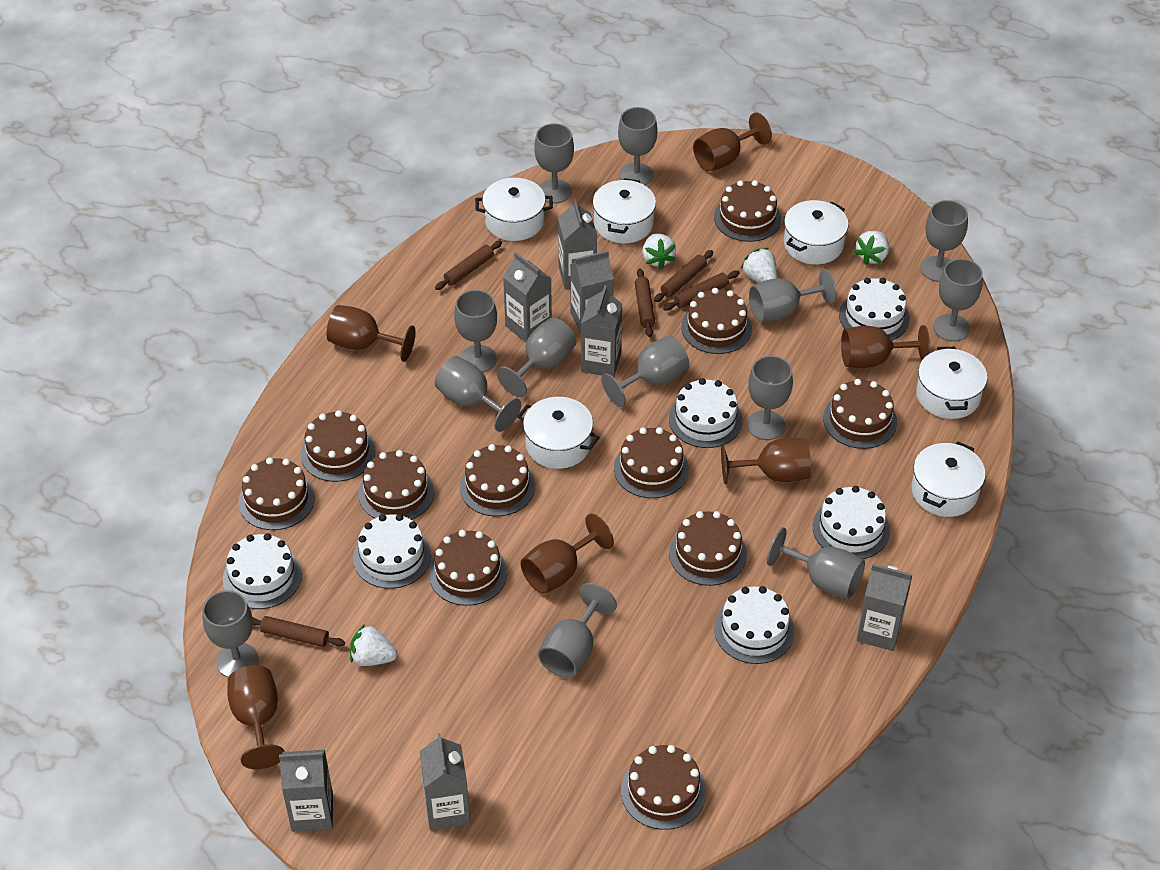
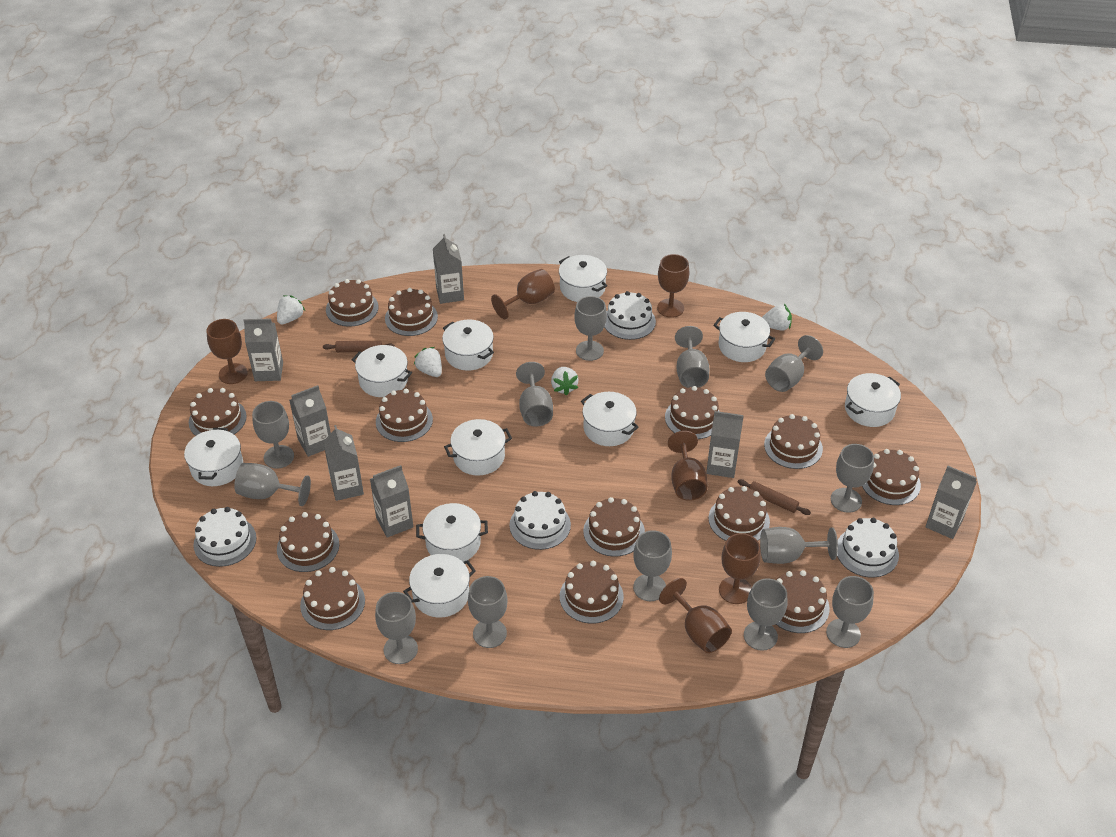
brown cake: [238,458,315,530] [301,410,376,482] [358,450,434,520] [429,530,507,606] [460,444,535,516] [614,427,689,498] [621,745,706,830] [669,511,747,586] [681,288,752,354] [714,180,781,242] [823,379,897,449] = 11 -> [189,388,247,436] [277,512,339,572] [300,567,365,630] [326,279,378,327] [376,389,433,442] [385,288,438,336] [560,561,624,624] [583,497,645,557] [665,386,720,439] [709,486,770,541] [764,414,823,469] [776,570,830,633] [862,449,921,505] = 13
brown rolling pin: [252,616,345,647] [435,240,502,290] [635,268,655,337] [654,250,713,302] [663,270,739,311] = 5 -> [323,341,395,352] [737,479,811,515] = 2
white cake: [223,533,302,609] [353,514,431,589] [669,378,742,448] [714,586,795,664] [813,486,890,559] [839,278,910,341] = 6 -> [193,507,256,567] [510,491,571,550] [605,291,656,340] [837,518,899,578] = 4
white pot: [475,178,553,241] [517,397,600,469] [593,178,656,244] [784,200,849,264] [911,441,986,517] [916,347,987,419] = 6 -> [184,428,243,486] [352,345,412,397] [403,554,476,618] [416,503,488,562] [442,319,494,371] [444,419,512,476] [559,255,607,302] [581,392,639,446] [713,312,775,362] [845,373,901,427] = 10

